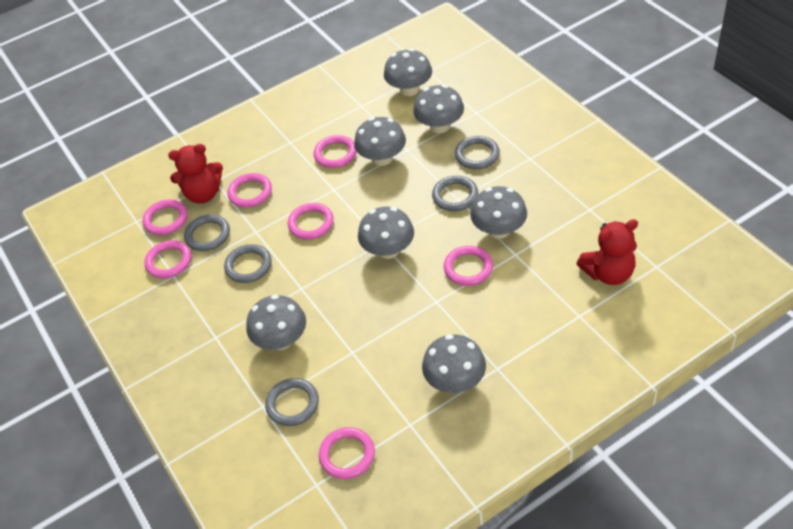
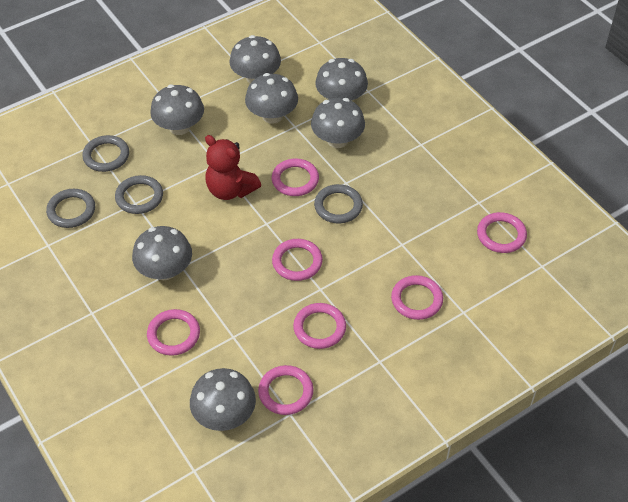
grey ring: [184,214,230,251] [224,244,272,283] [265,378,319,426] [432,176,478,211] [455,136,500,169] = 5 -> [46,189,95,228] [82,135,129,172] [115,175,163,214] [314,184,363,224] = 4
red teddy bear: [168,144,223,204] [576,219,638,285] = 2 -> [205,135,261,200] = 1

